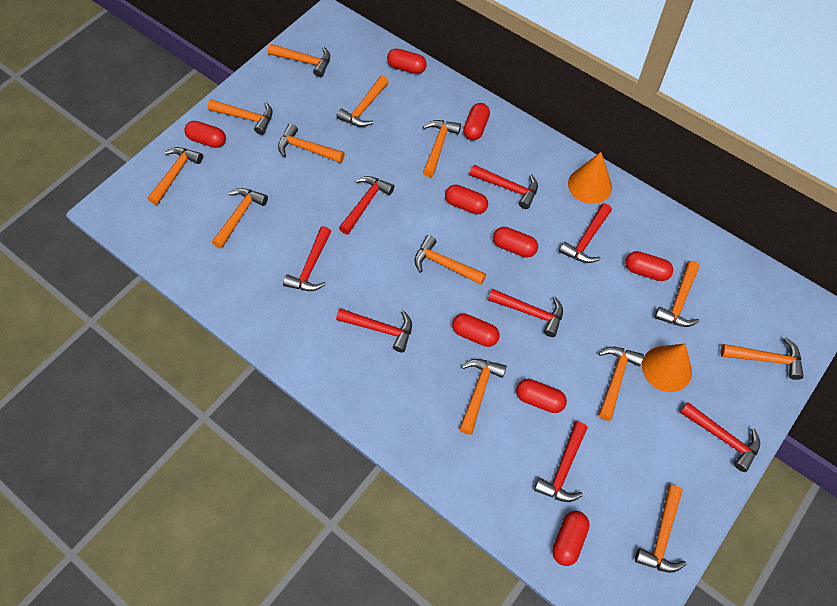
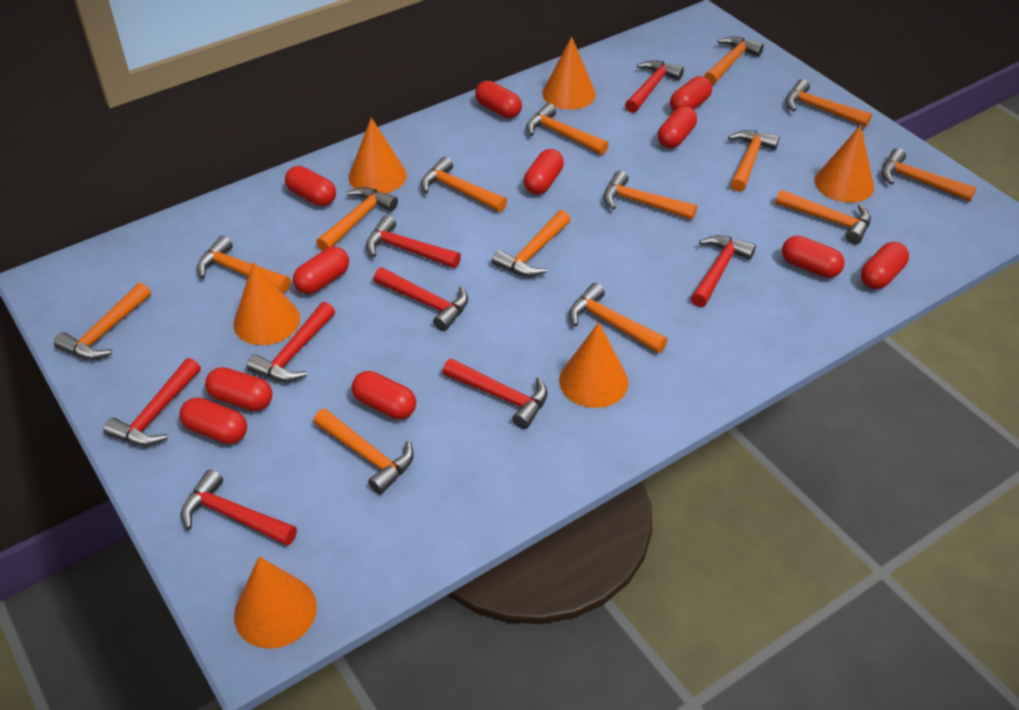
orange cone: [568,152,612,204] [642,344,692,392] = 2 -> [233,262,300,345] [234,556,317,648] [349,118,407,193] [542,37,596,110] [559,322,629,408] [815,125,874,203] = 6
orange hammer: [148,147,203,205] [207,99,273,135] [212,188,268,248] [268,44,330,77] [278,124,345,163] [336,75,389,127] [414,235,486,285] [423,120,461,177] [459,359,507,435] [599,347,644,421] [635,485,687,573] [655,261,700,327] [721,338,804,380] = 13 -> [54,282,151,360] [197,236,291,293] [313,409,414,495] [316,187,398,251] [421,157,507,212] [492,210,571,277] [526,103,609,155] [569,283,668,353] [604,171,697,220] [704,36,764,85] [728,130,780,192] [775,190,871,244] [786,79,872,127] [882,148,977,201] = 14
red capsule: [184,121,226,148] [387,48,427,74] [445,184,488,215] [452,313,500,347] [463,103,490,140] [493,227,538,258] [516,379,567,413] [553,511,589,566] [625,251,673,281] = 9 -> [179,397,247,444] [205,367,272,411] [285,166,336,206] [293,247,349,294] [352,371,416,419] [475,81,522,118] [524,149,564,195] [658,106,697,148] [670,76,712,111] [782,236,845,278] [861,242,909,289] = 11

